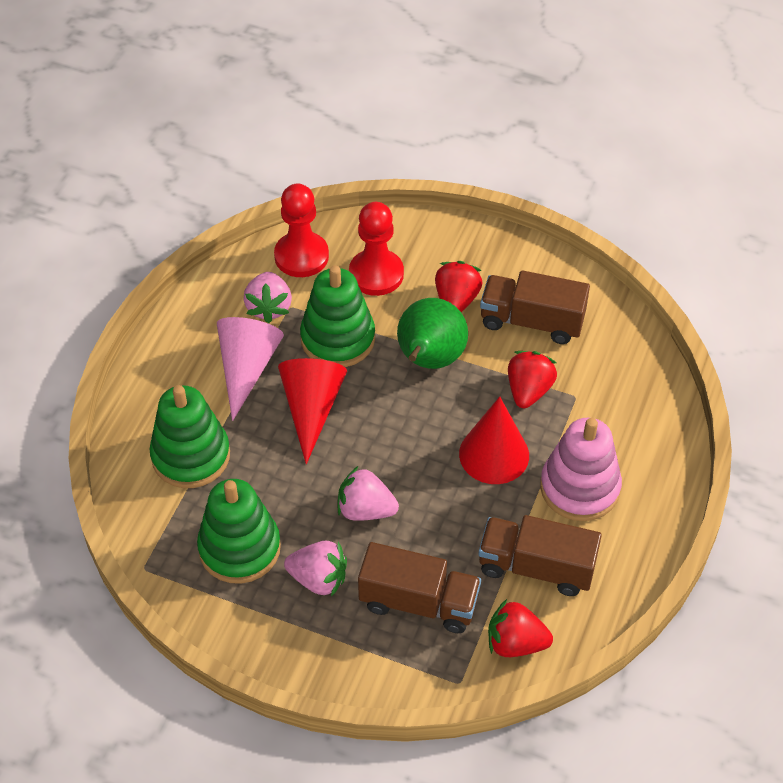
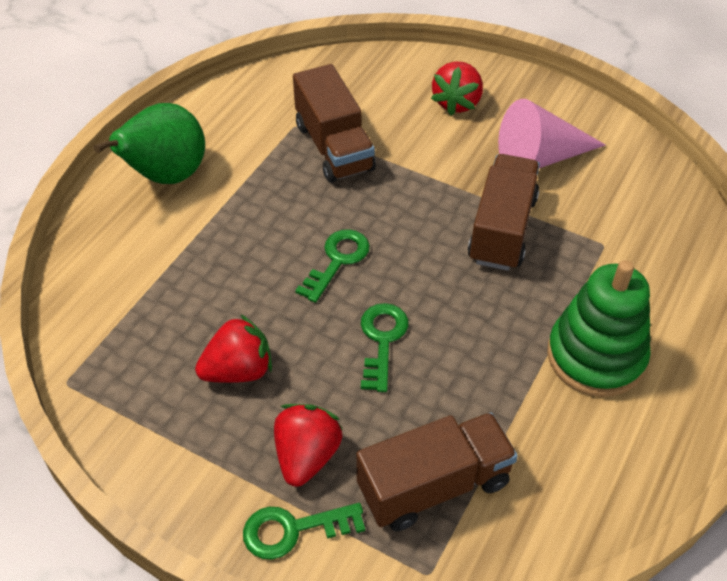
green key: none = 0 -> [243,503,365,560] [295,229,370,303] [361,303,409,392] = 3
green stacking toy: [150,385,230,488] [197,479,281,584] [300,265,375,367] = 3 -> [547,260,651,397] = 1
pink stacking toy: [540,418,622,521] = 1 -> none = 0
pink strawberry: [243,272,292,323] [284,540,347,597] [338,466,399,521] = 3 -> none = 0
red cone: [278,358,347,464] [459,396,529,484] = 2 -> none = 0
red pawn: [274,184,329,277] [349,202,404,296] = 2 -> none = 0

